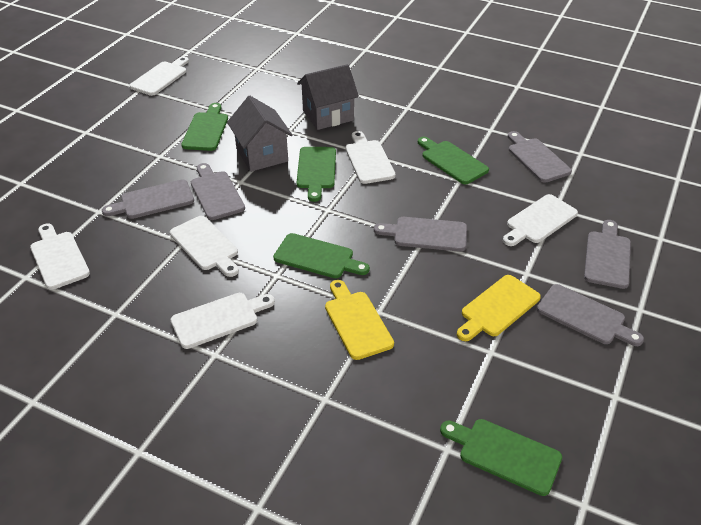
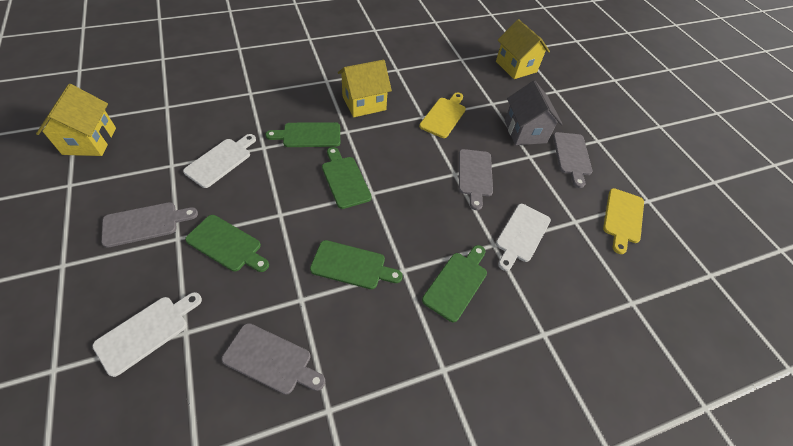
grey cutting board: [102,179,194,219] [191,163,245,220] [374,217,467,252] [507,131,572,183] [537,284,644,346] [584,220,631,289] = 6 -> [101,202,198,248] [222,323,325,395] [459,149,493,210] [553,132,593,188] = 4
grey house: [227,96,293,172] [297,64,359,130] = 2 -> [505,80,563,145] = 1
white cutting board: [30,224,90,290] [129,57,189,96] [170,216,239,277] [171,293,275,349] [346,131,396,184] [503,194,578,246] = 6 -> [92,292,202,377] [183,134,256,188] [496,204,551,271] = 3
yellow house: none = 0 -> [36,84,116,156] [338,60,392,117] [496,19,550,79] = 3

